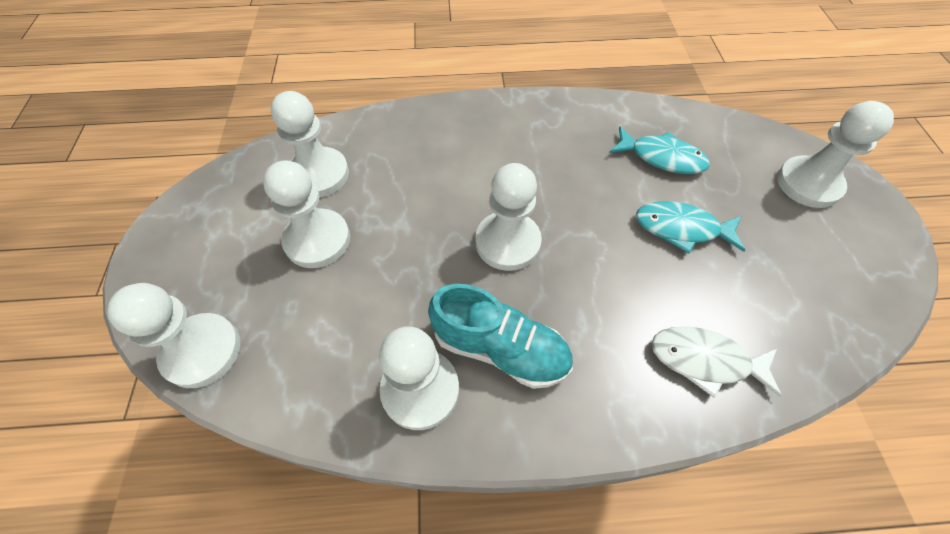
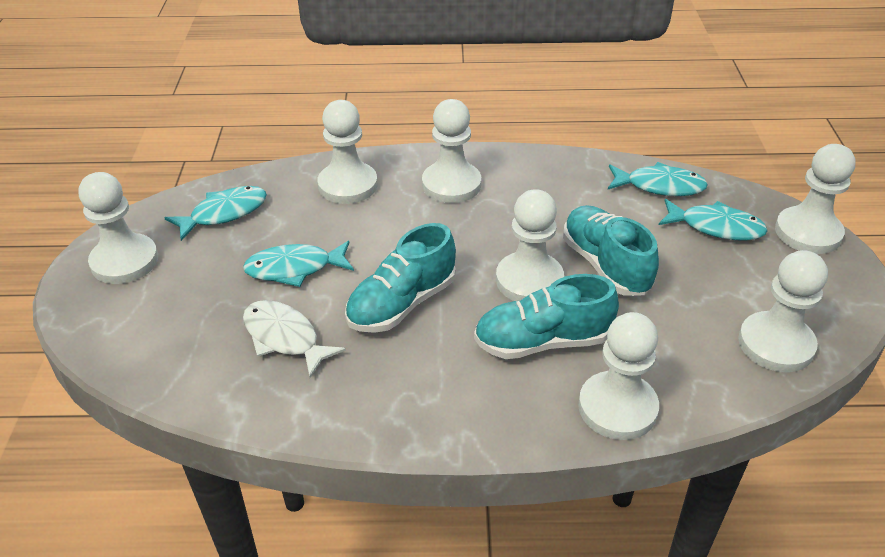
turquoise fish: [609,126,710,174] [636,201,745,254] = 2 -> [164,186,267,241] [243,241,354,287] [608,162,708,196] [659,199,768,241] = 4
turquoise shoe: [428,284,573,389] = 1 -> [345,223,456,333] [474,274,619,359] [563,205,659,296] = 3
white pawn: [107,283,240,388] [263,160,350,268] [271,91,349,198] [379,326,459,430] [475,163,542,271] [777,101,894,208] = 6 -> [79,172,158,284] [317,100,378,204] [422,99,481,203] [496,189,564,301] [578,312,659,440] [738,250,828,372] [775,144,856,254] = 7

